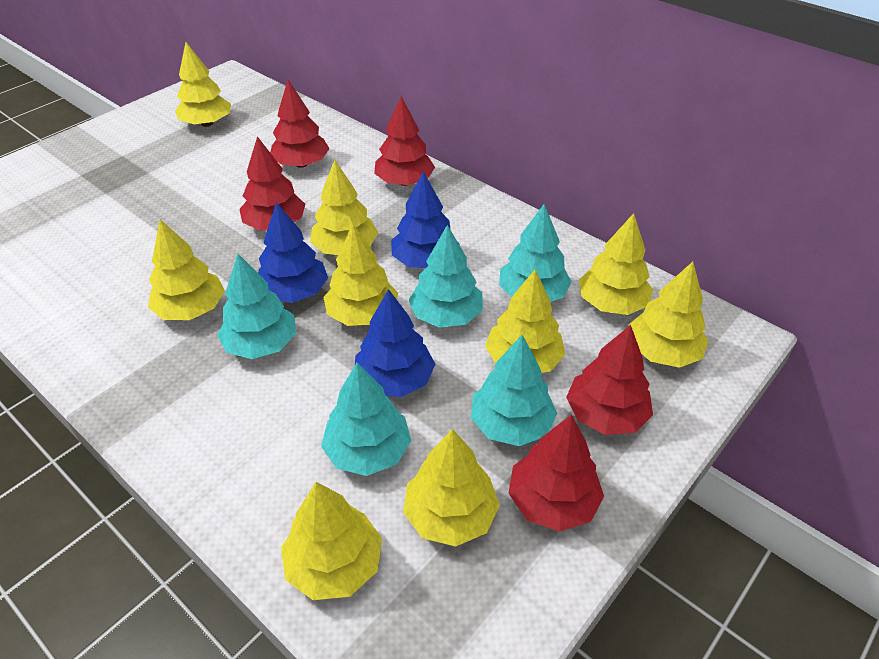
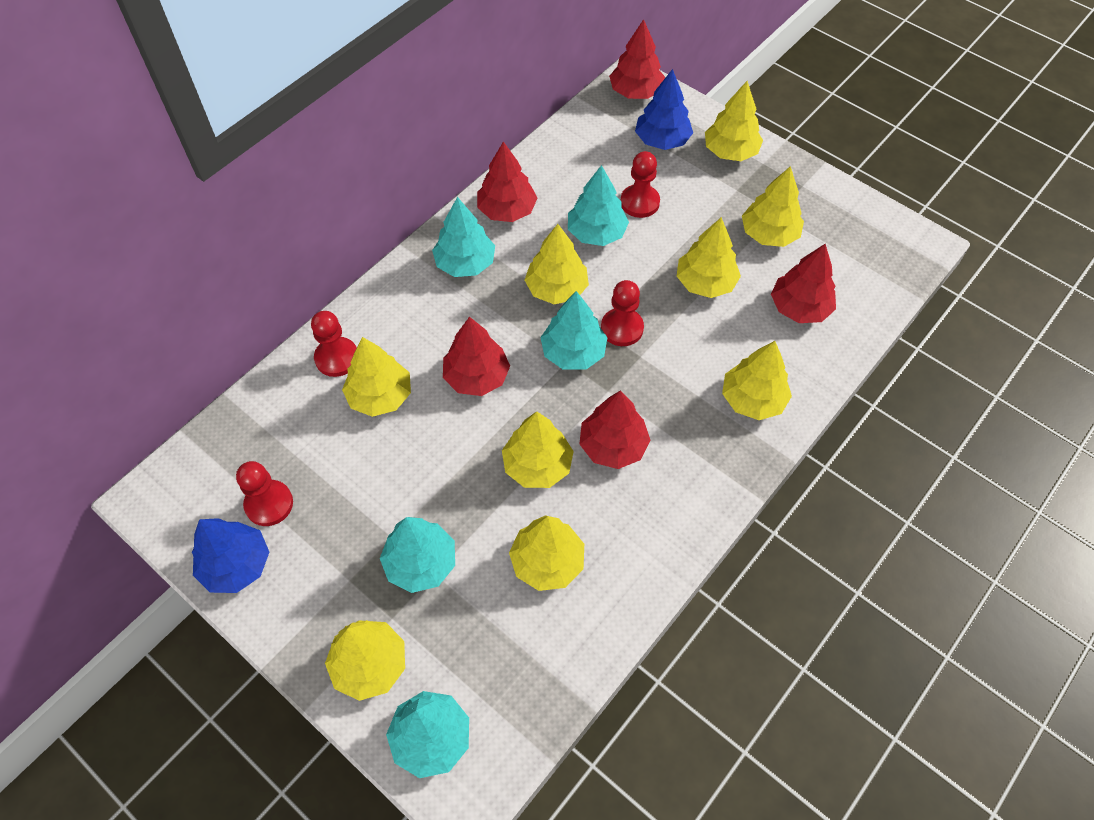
blue tree: [258,202,328,303] [355,289,435,397] [391,172,460,268] = 3 -> [192,518,269,593] [635,69,693,150] = 2
red pawn: none = 0 -> [236,461,293,526] [311,311,357,377] [601,280,644,346] [621,151,660,218] = 4

